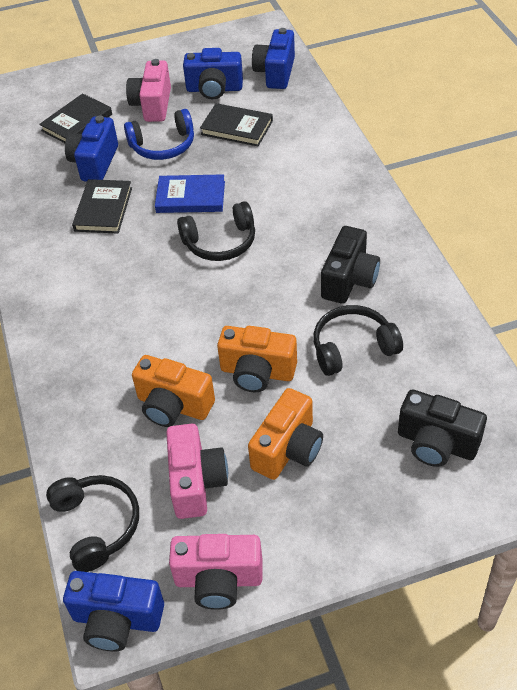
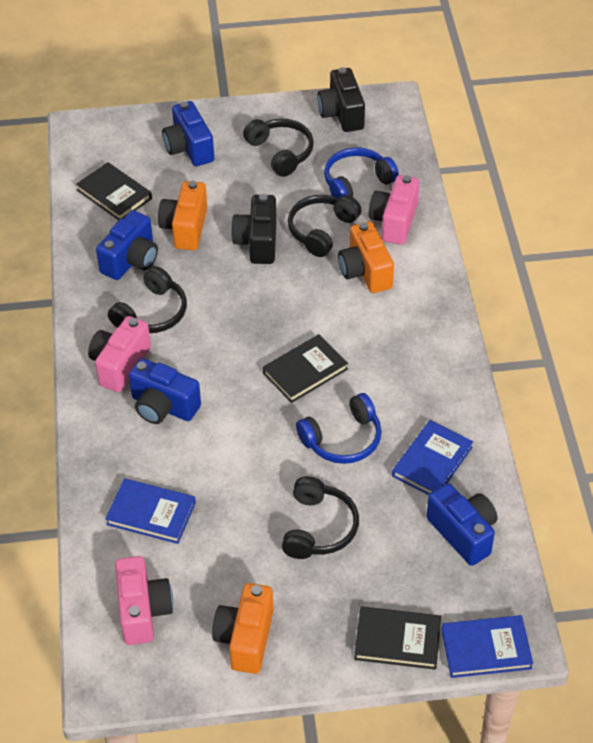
black headphones: [46,475,139,572] [177,201,255,261] [313,305,403,376] = 3 -> [108,266,187,333] [243,119,314,177] [282,476,359,559] [288,195,361,257] = 4
blue book: [155,174,225,213] = 1 -> [105,478,196,544] [392,420,473,495] [441,615,533,678] = 3
blue headphones: [124,109,194,160] = 1 -> [296,393,382,464] [324,147,399,198] = 2

